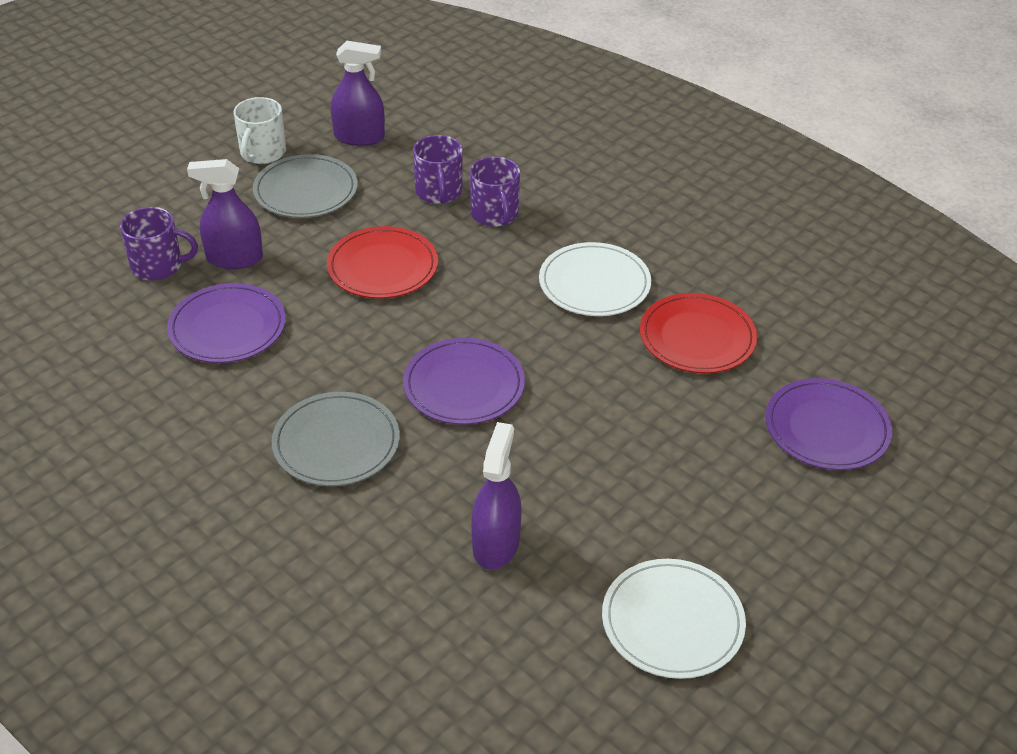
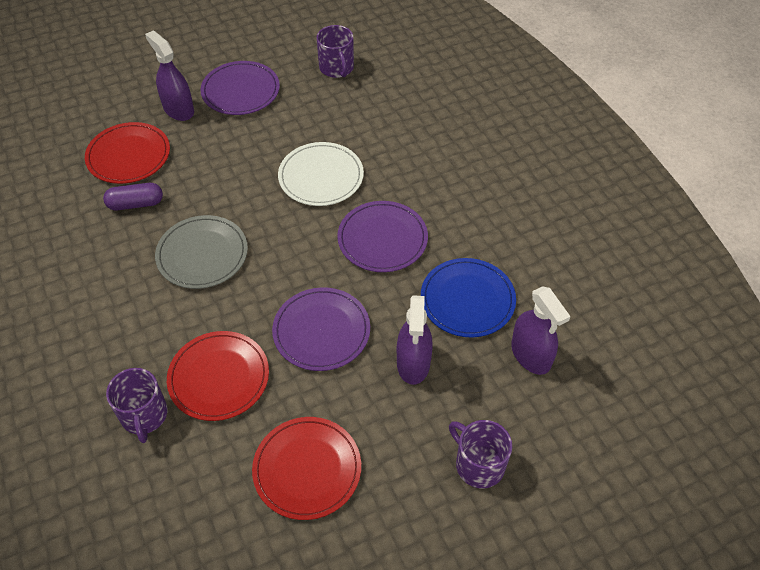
blue plate: none = 0 -> [421,258,516,338] = 1
grey plate: [253,154,358,218] [271,392,400,486] = 2 -> [155,215,248,289] = 1
purple capsule: none = 0 -> [103,183,163,210] = 1
red plate: [327,226,438,299] [640,293,757,373] = 2 -> [85,122,170,184] [167,331,269,421] [252,417,361,520] = 3
white mug: [233,97,286,164] = 1 -> none = 0
white plate: [539,242,651,316] [602,559,746,679] = 2 -> [278,142,364,206] = 1

